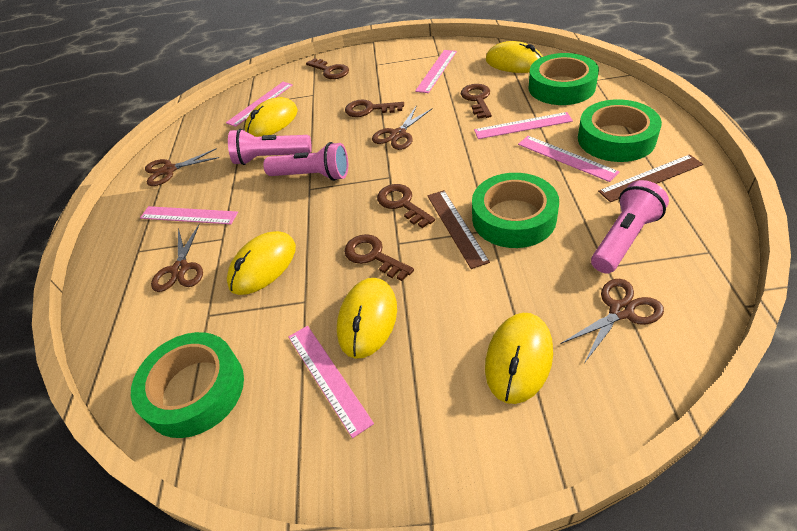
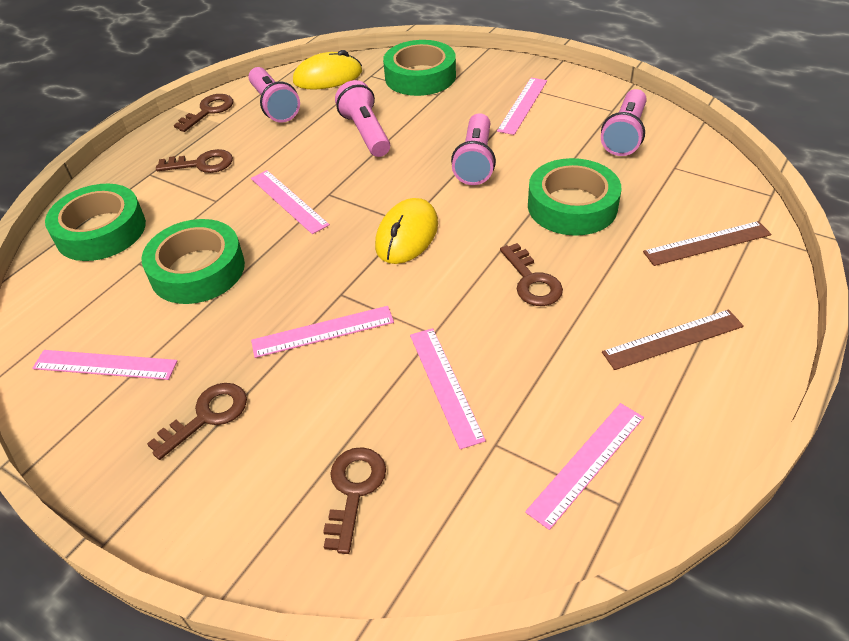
brown scissors: [145,148,219,186] [151,224,203,292] [372,105,433,150] [560,279,664,362] = 4 -> none = 0
pink flashlight: [228,129,312,165] [263,142,348,181] [591,180,669,274] = 3 -> [248,67,300,123] [335,80,390,157] [451,113,496,185] [601,89,647,156] = 4
yellow mouse: [227,231,296,295] [245,97,298,137] [337,278,397,359] [485,313,553,404] [486,41,543,73] = 5 -> [293,50,362,89] [375,198,438,264] = 2

